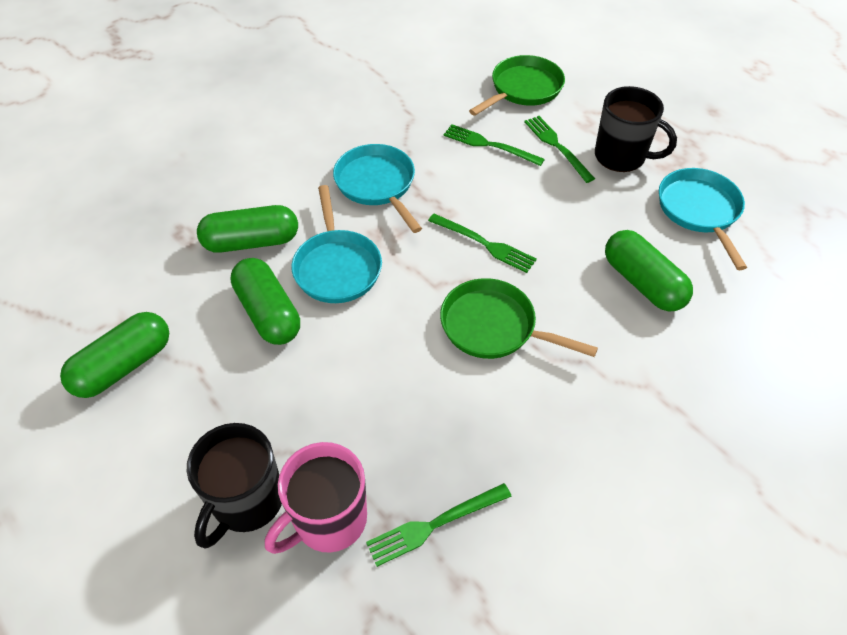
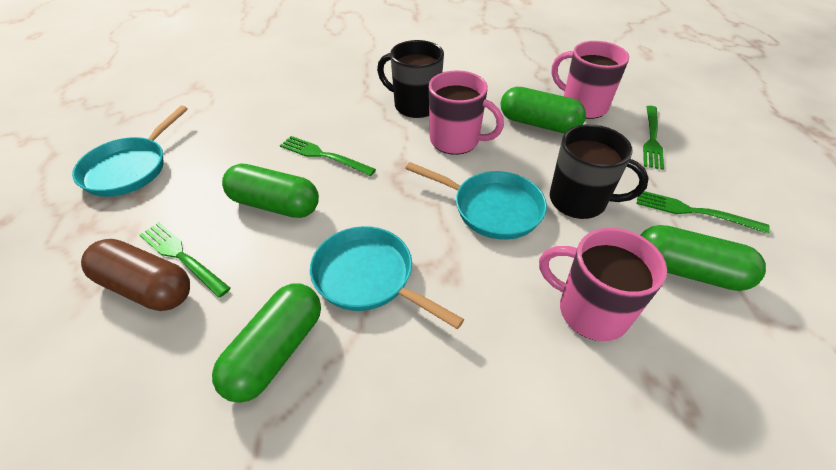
brown capsule: none = 0 -> [81,239,190,311] = 1
green pan: [440,278,598,359] [469,55,565,116] = 2 -> none = 0
pink mug: [265,442,367,554] = 1 -> [429,70,504,155] [539,228,667,341] [552,41,629,119] = 3

